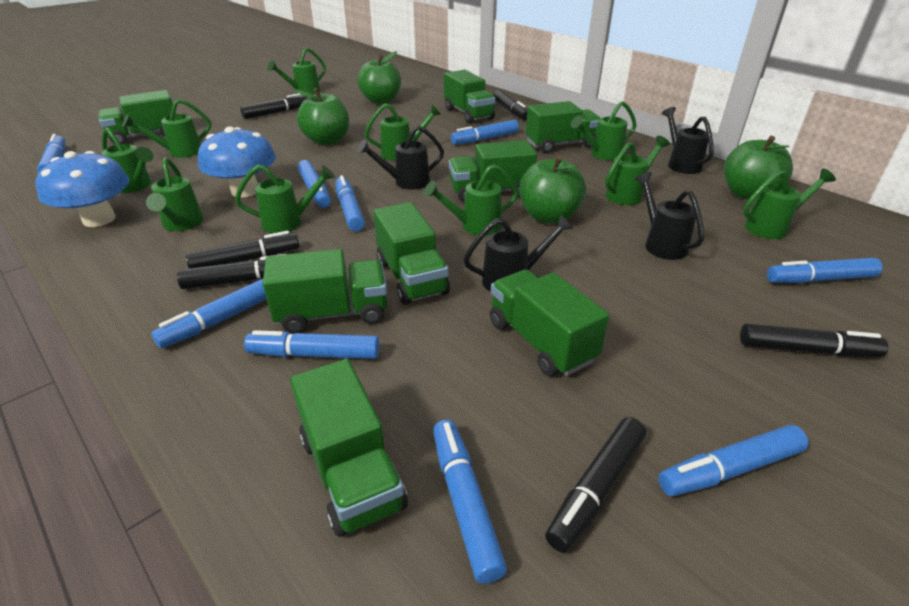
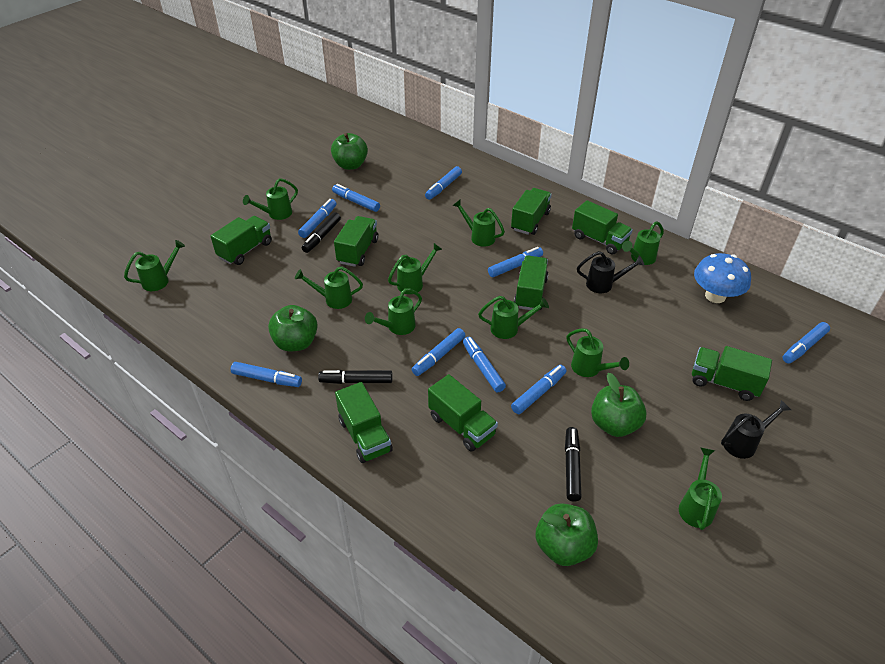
black marker: [177,254,285,289] [186,231,300,268] [240,93,307,119] [493,90,527,120] [545,417,646,553] [740,323,888,357] = 6 -> [302,212,341,253] [318,370,392,384] [565,427,582,501] = 3
black watering can: [357,126,444,190] [464,214,574,292] [635,172,704,260] [662,107,714,174] = 4 -> [577,251,644,293] [721,400,791,459] = 2
blue mushroom: [35,151,129,227] [198,127,276,198] = 2 -> [694,253,751,303] = 1

